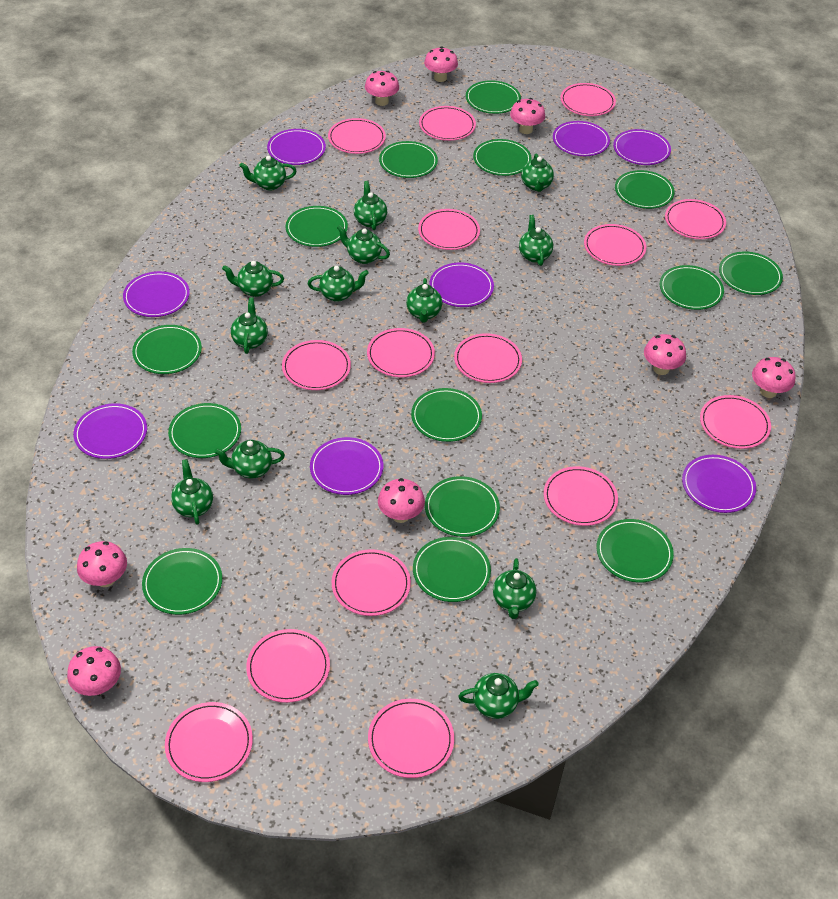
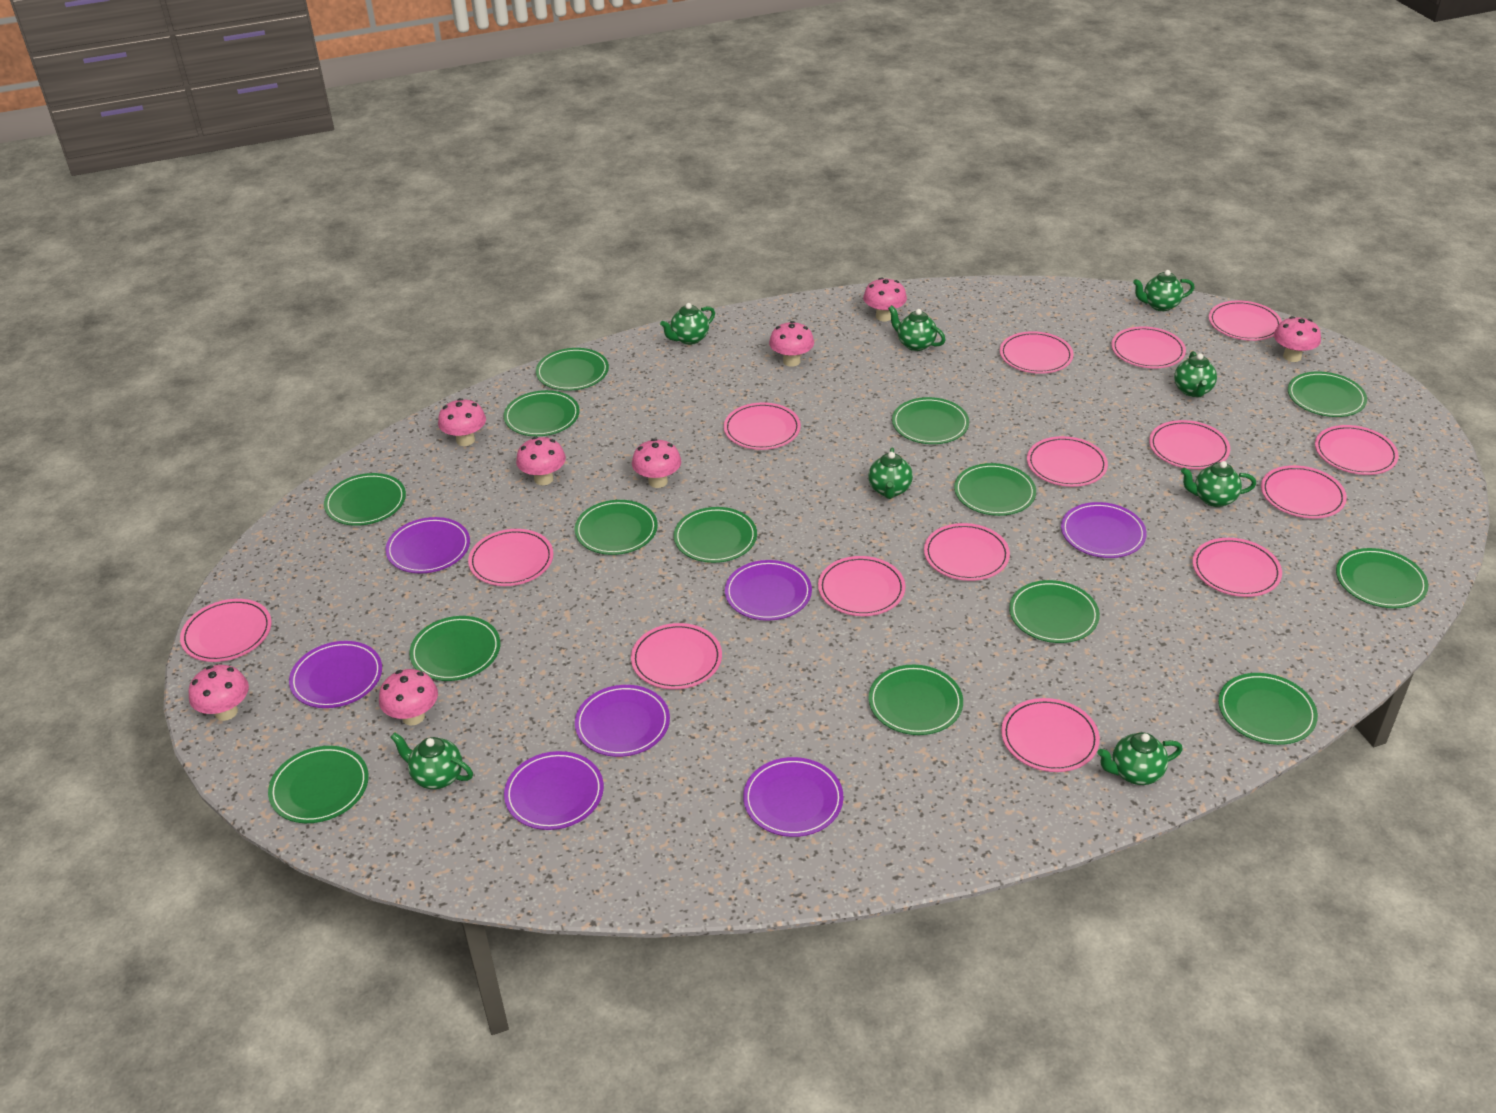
green teapot: [171,459,213,524] [214,440,285,478] [222,261,284,297] [231,297,268,354] [239,156,297,191] [308,266,369,302] [337,225,390,264] [354,181,387,230] [406,278,442,323] [458,673,539,719] [493,558,536,619] [519,215,553,266] [521,154,554,192] = 13 -> [390,732,473,789] [660,303,715,345] [868,447,913,499] [888,306,945,351] [1098,732,1183,785] [1133,270,1195,311] [1174,351,1217,397] [1181,461,1256,507] = 8
purple plate: [74,403,147,459] [123,271,190,317] [267,129,326,165] [310,437,383,495] [429,263,494,307] [553,121,610,156] [613,129,671,165] [682,455,756,513] = 8 -> [289,641,382,708] [385,517,470,573] [504,751,604,830] [575,685,670,757] [725,560,812,621] [743,757,844,837] [1061,502,1147,558] = 7

